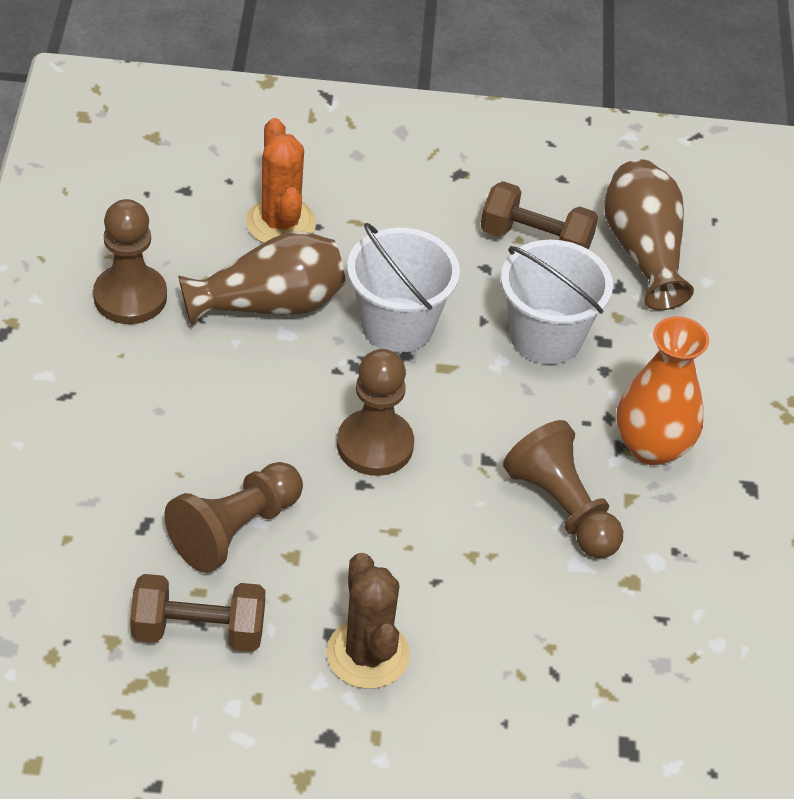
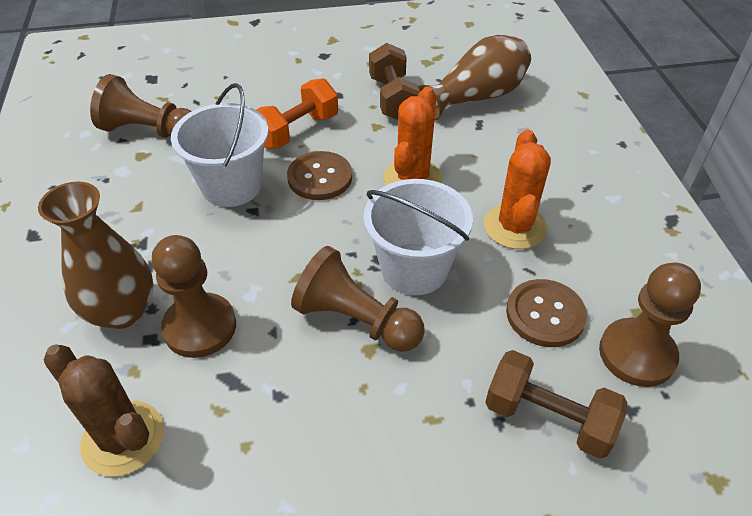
brown button: none = 0 -> [287,151,352,200] [506,279,587,347] = 2
orange cactus: [246,118,316,243] = 1 -> [383,87,442,185] [484,130,551,249] = 2
orange dumbbell: none = 0 -> [256,78,338,148] = 1
orange vase: [616,316,709,465] = 1 -> none = 0

